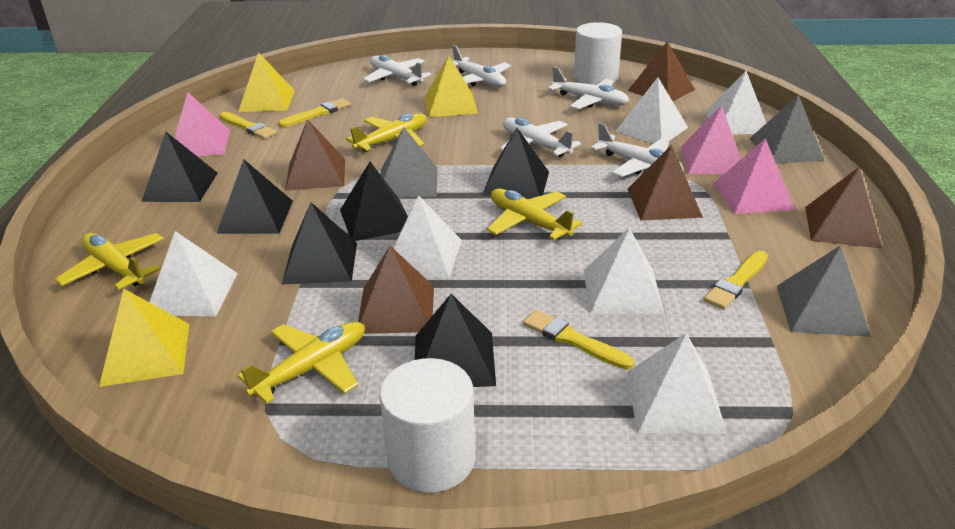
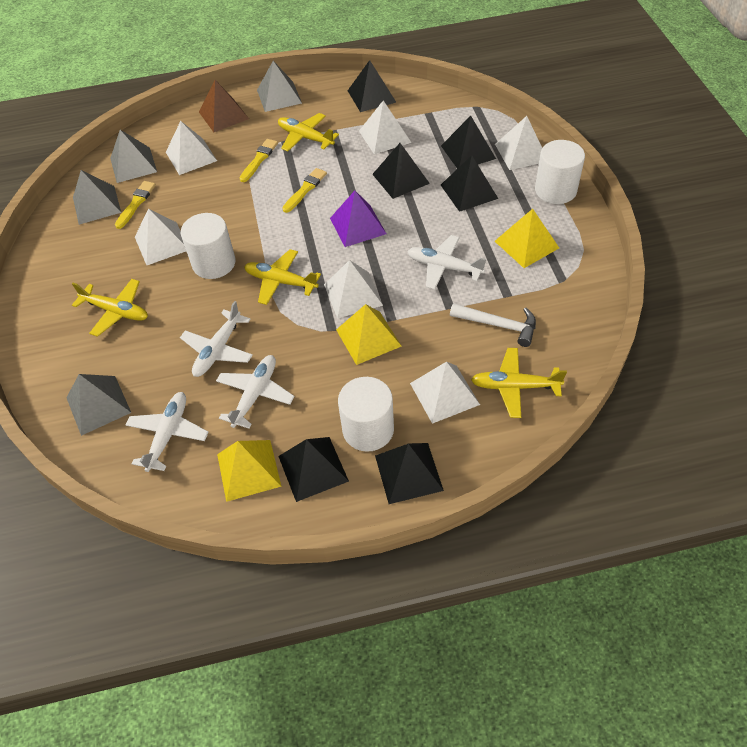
brown pyramid: [285,119,345,191] [358,246,434,334] [628,41,695,101] [628,145,703,221] [805,166,882,248] = 5 -> [199,80,249,132] = 1
grey pyramid: [380,127,437,198] [750,95,825,163] [777,245,871,337] = 3 -> [66,374,131,436] [73,170,121,225] [110,130,157,183] [257,61,302,112] = 4
pink pyramid: [175,92,230,156] [681,106,741,174] [714,139,795,214] = 3 -> none = 0
purple pyramid: none = 0 -> [330,191,386,247] = 1
white cylinder: [379,358,476,493] [574,22,622,85] = 2 -> [181,213,236,279] [338,377,394,452] [535,140,585,204] = 3
white hammer: none = 0 -> [450,303,536,347] = 1
white plane: [363,55,431,86] [452,45,511,87] [500,118,581,157] [548,67,629,109] [591,123,683,177] = 5 -> [126,392,209,472] [180,301,253,377] [216,355,295,429] [407,235,486,290] = 4
yellow brush: [220,112,277,139] [278,98,351,127] [523,310,635,370] [704,251,768,309] = 4 -> [115,181,156,229] [240,139,278,182] [283,168,327,213] = 3

